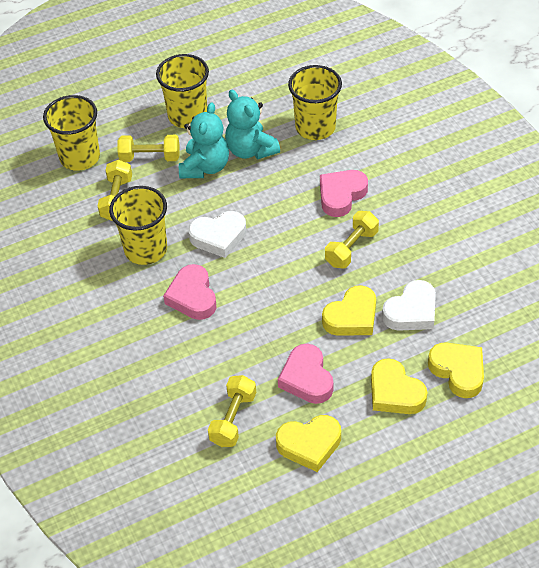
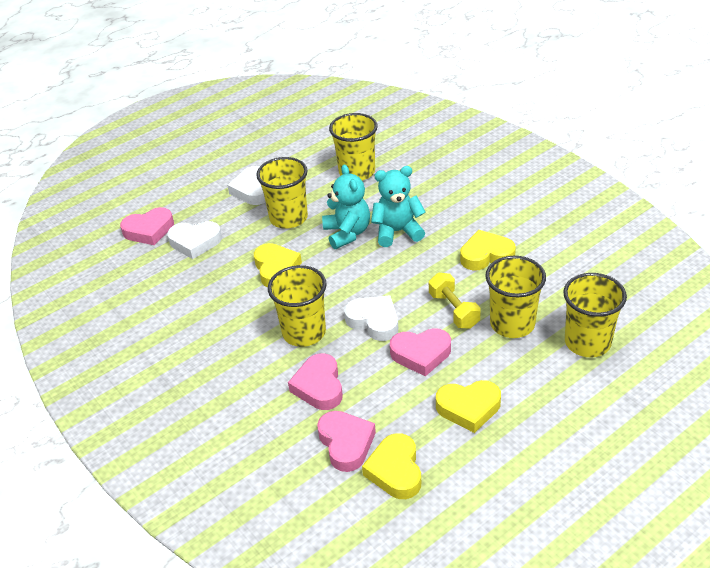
pink heart: [163,264,216,320] [278,344,333,404] [320,170,368,217] = 3 -> [120,207,174,245] [288,353,343,410] [317,411,376,472] [390,328,451,376] = 4
white heart: [188,211,246,258] [382,280,436,331] = 2 -> [167,221,222,259] [227,166,266,205] [344,296,398,341] = 3
yellow cup: [43,95,100,171] [109,186,167,265] [156,54,209,128] [288,65,342,140] = 4 -> [256,157,308,229] [268,265,327,347] [329,113,378,181] [485,256,546,338] [563,273,627,357] = 5
yellow dumbbell: [98,159,132,221] [118,135,179,162] [208,375,256,447] [325,211,379,268] = 4 -> [429,273,481,329] = 1

